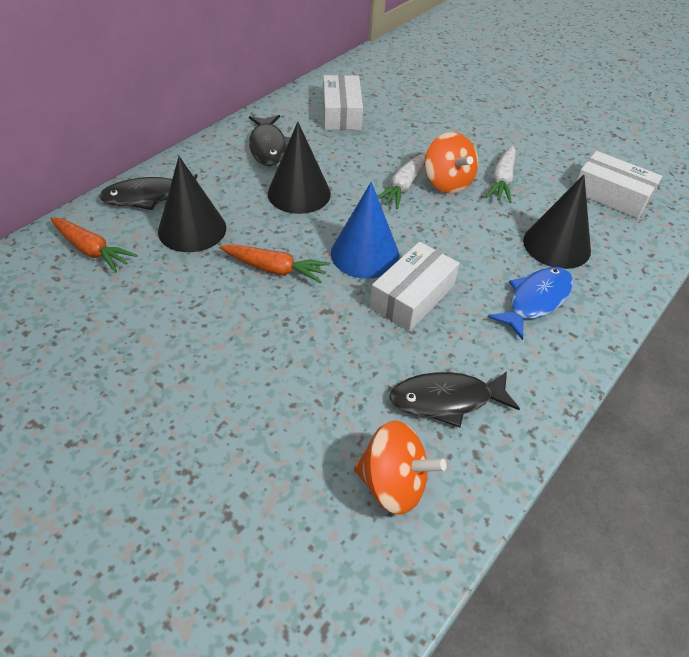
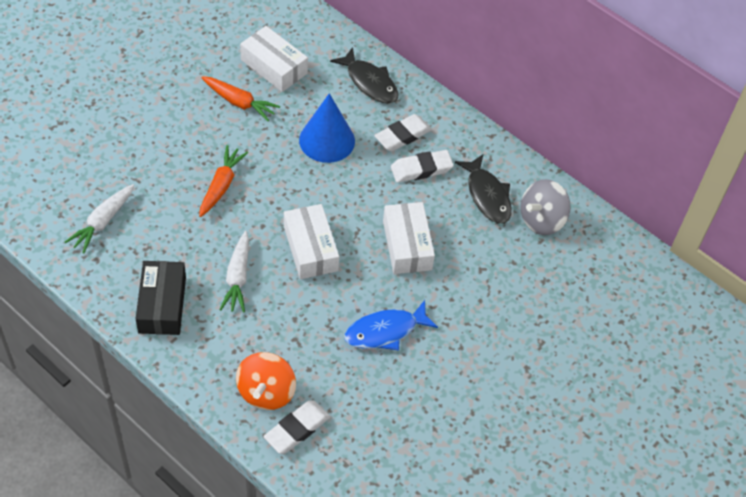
black box: none = 0 -> [135,261,186,335] = 1
black cone: [158,156,226,252] [268,122,331,214] [523,175,591,269] = 3 -> none = 0
black fish: [99,174,197,210] [249,115,290,166] [389,371,520,427] = 3 -> [330,47,399,103] [455,154,512,223] = 2
grey spinning top: none = 0 -> [521,179,571,235] = 1
orange spinning top: [354,421,447,515] [425,132,478,194] = 2 -> [236,352,296,410] = 1
white eraser: none = 0 -> [264,400,330,454] [374,114,432,152] [391,150,454,182] = 3

